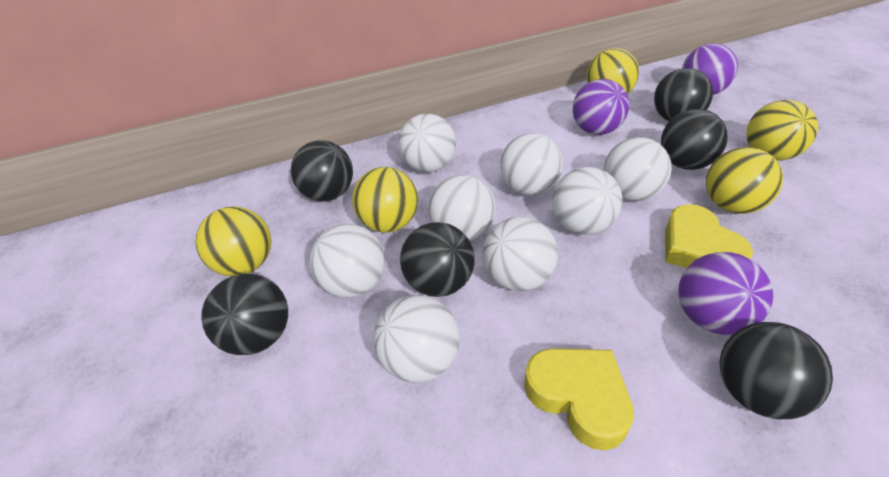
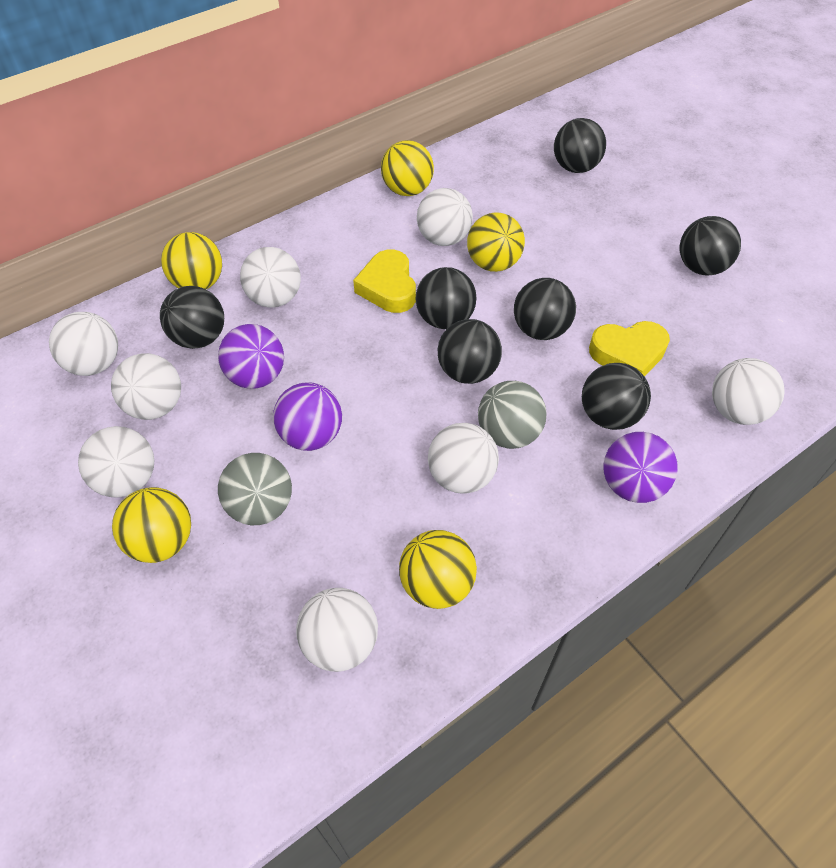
black ball: [201,274,288,355] [291,140,353,202] [400,222,475,297] [654,68,713,121] [661,109,728,170] [720,322,833,419] = 6 -> [160,286,224,349] [415,267,477,329] [438,319,502,384] [514,278,576,340] [554,118,606,173] [582,363,651,430] [680,216,741,276] = 7
grey ball: none = 0 -> [218,453,292,525] [478,381,547,449] = 2

